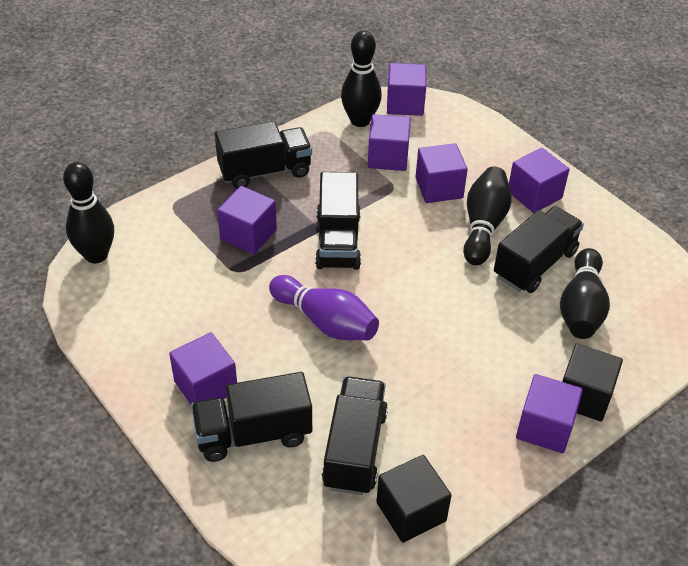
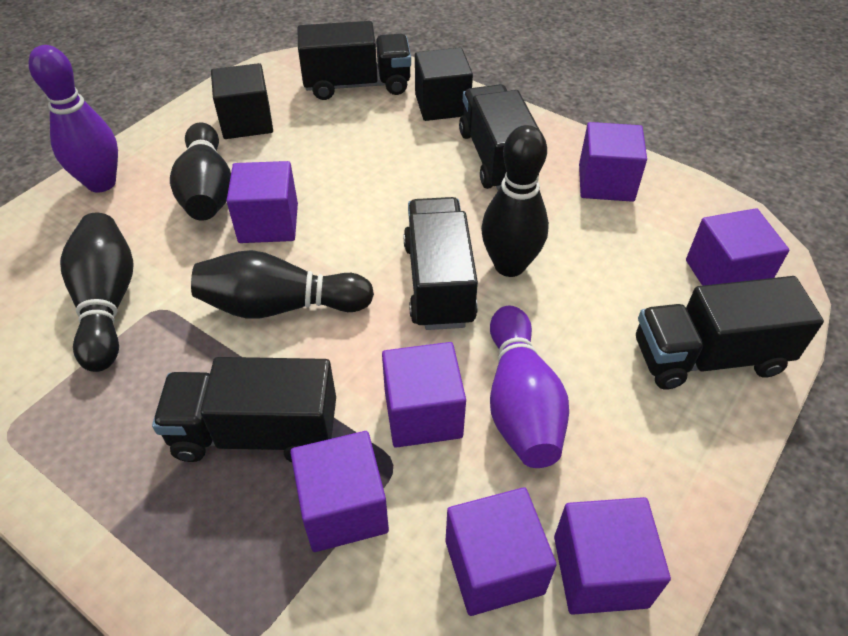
purple bowling pin: [269,275,379,340] = 1 -> [28,45,118,193] [490,305,569,468] = 2

